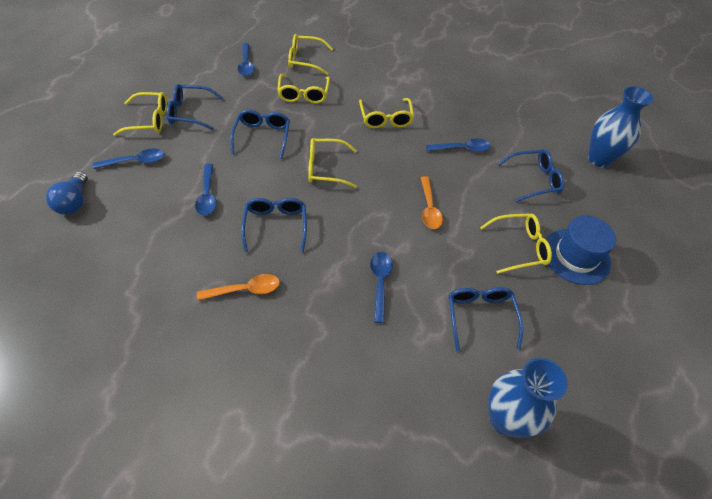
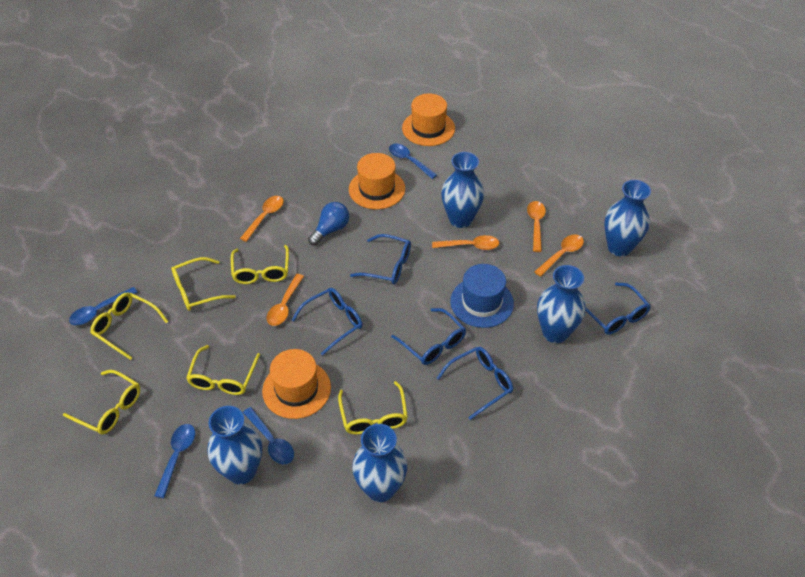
blue spoon: [93,148,165,169] [195,164,217,215] [238,43,255,76] [370,252,393,323] [426,139,490,152] = 5 -> [69,287,138,325] [154,424,195,498] [243,407,294,464] [389,143,437,179] = 4
blue vase: [488,358,568,438] [588,86,653,167] = 2 -> [207,406,262,485] [352,424,407,502] [441,152,484,228] [537,265,586,343] [604,180,651,257] = 5
orange hat: none = 0 -> [262,349,331,419] [349,153,405,209] [402,94,455,146] = 3
orange spoon: [197,274,280,300] [420,176,443,229] = 2 -> [240,196,284,242] [267,274,304,326] [432,235,499,250] [527,201,546,252] [534,234,584,277] = 5

